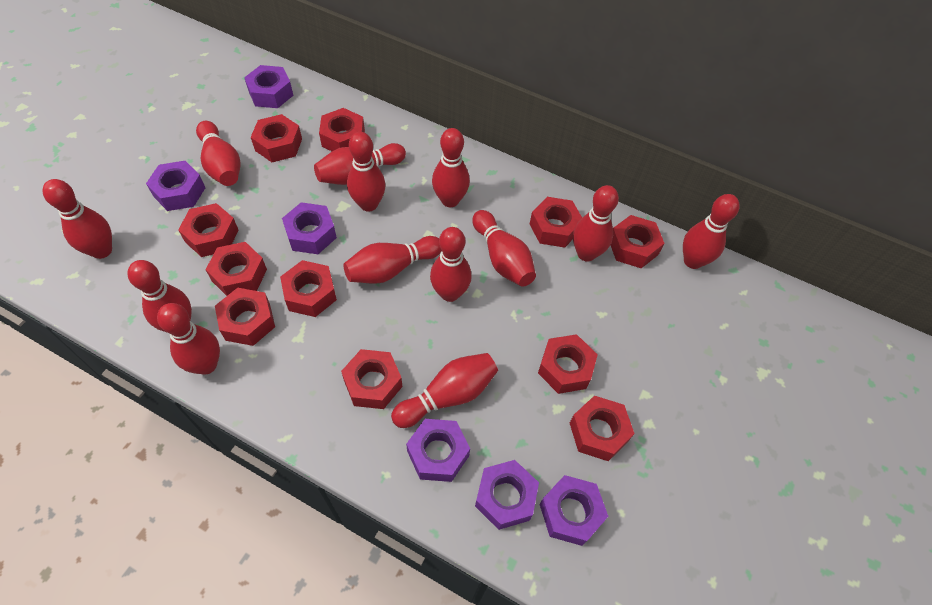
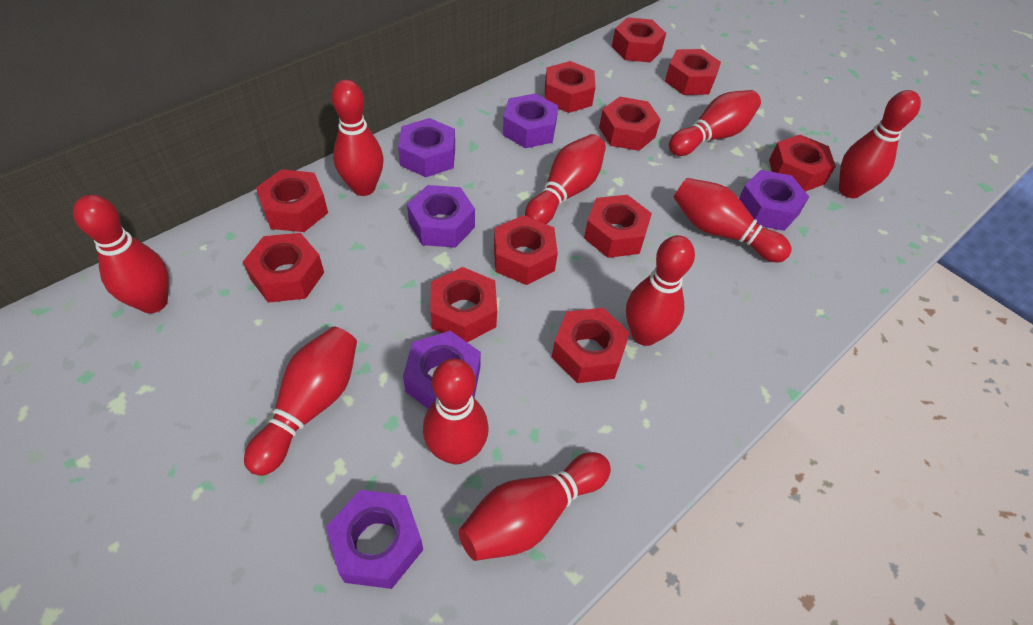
red bowling pin: [43,179,112,259] [127,260,192,333] [157,303,220,375] [196,121,241,186] [314,143,406,185] [343,236,442,284] [347,132,386,212] [391,353,498,428] [430,227,471,302] [432,128,470,207] [472,210,536,287] [573,185,619,262] [683,194,740,269] = 13 -> [73,195,169,313] [244,327,357,476] [332,80,384,196] [423,358,489,465] [458,452,611,561] [525,134,606,224] [626,235,695,346] [669,90,761,156] [673,178,792,262] [839,90,921,198] = 10

